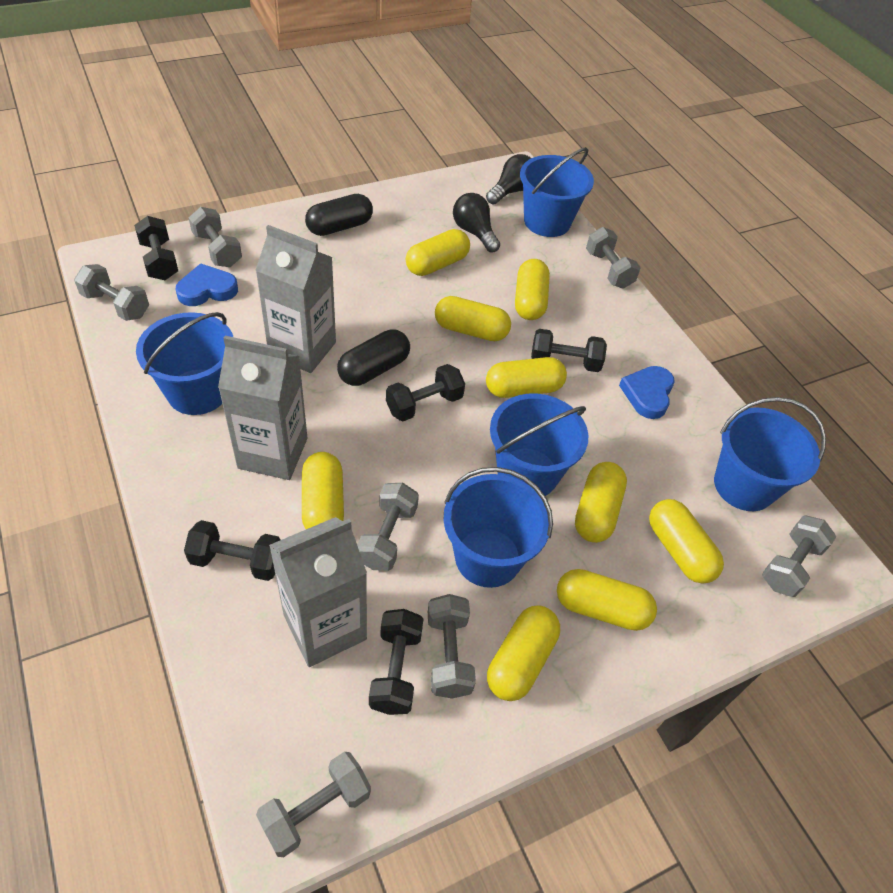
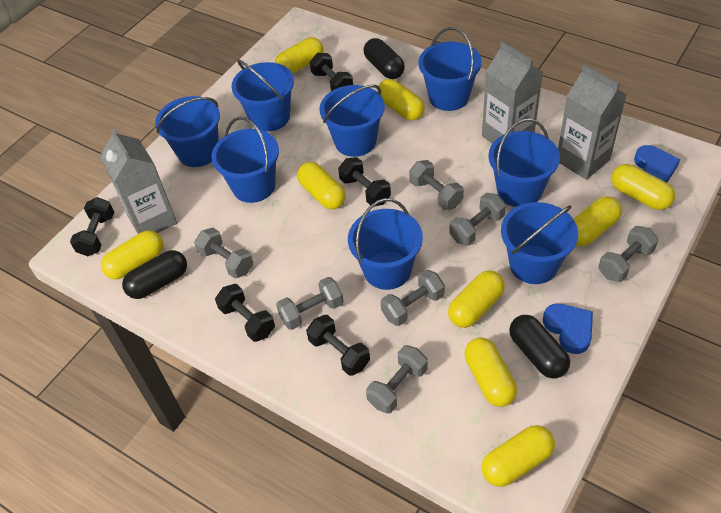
black capsule: [305,194,373,236] [337,329,410,386] = 2 -> [122,250,187,299] [363,38,405,79] [509,315,570,378] = 3
black light bulb: [453,193,500,252] [486,154,531,205] = 2 -> none = 0
blue bucket: [136,312,233,415] [443,467,553,588] [490,394,588,496] [520,147,594,237] [714,397,826,511] = 5 -> [155,96,220,167] [211,117,279,203] [231,60,294,132] [319,85,385,157] [348,198,423,290] [418,27,482,111] [488,118,560,207] [501,202,578,284] = 8

